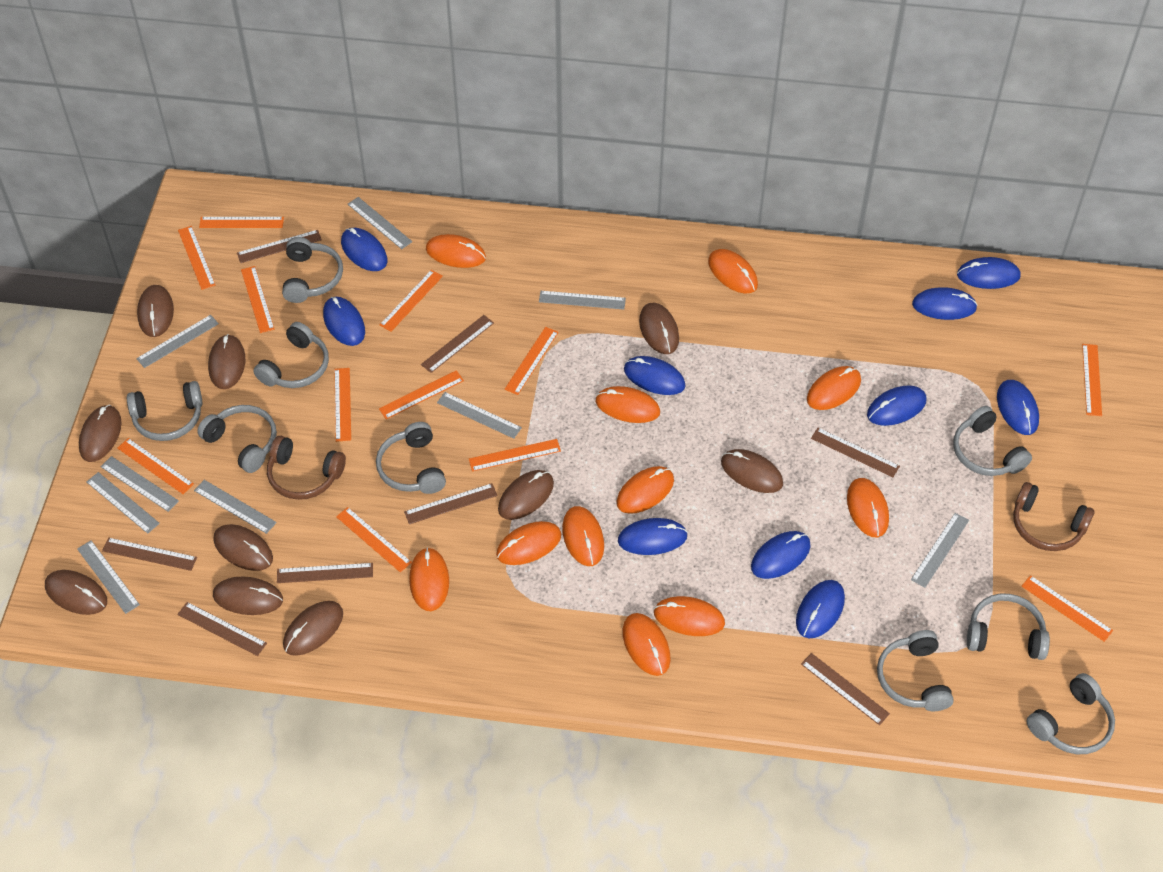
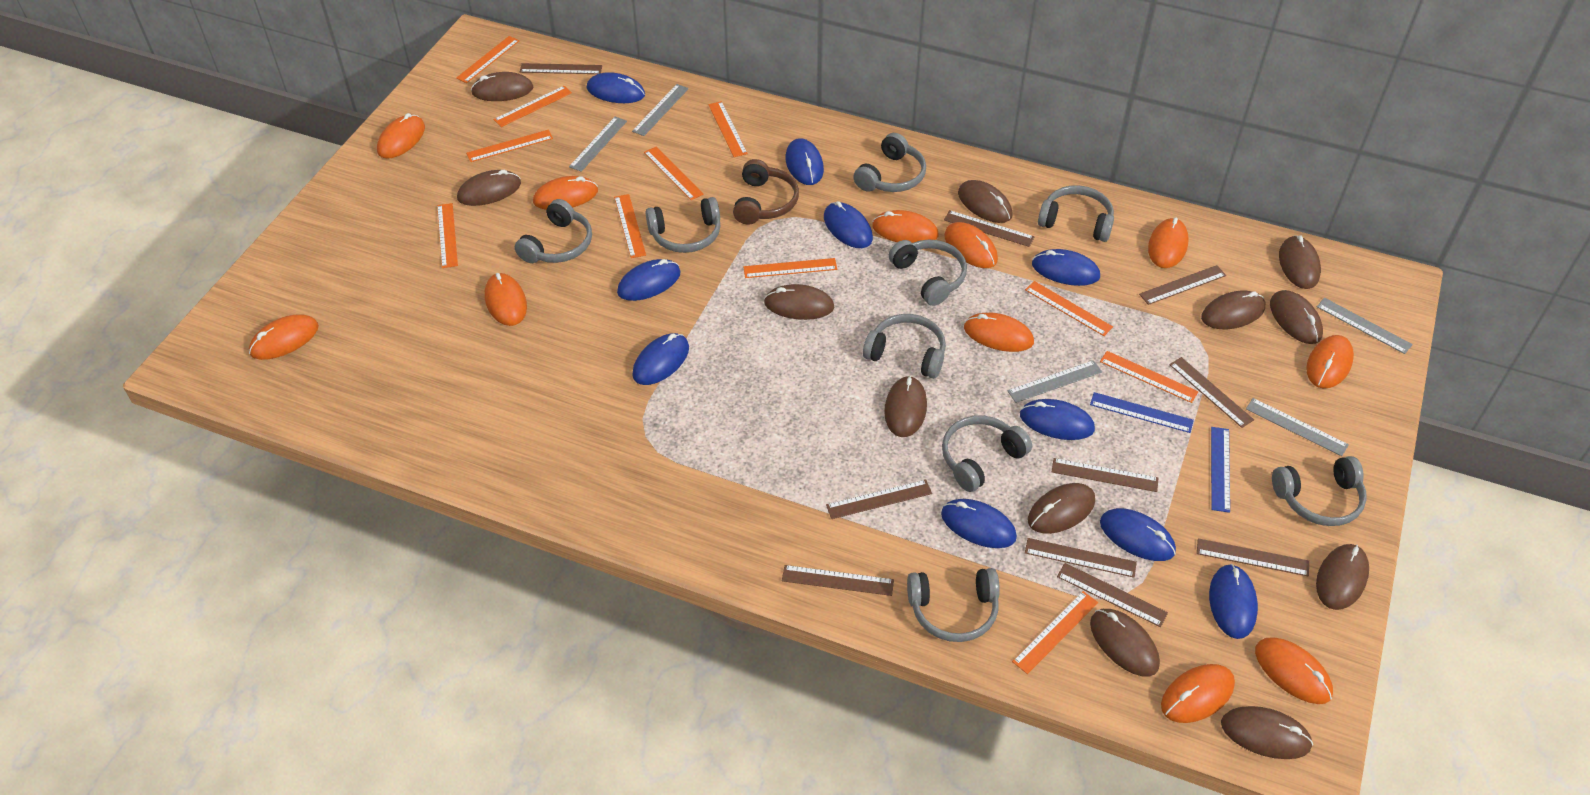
blue ruler: none = 0 -> [1090,392,1194,433] [1211,427,1230,513] = 2
brown headphones: [267,436,346,500] [1013,482,1094,551] = 2 -> [733,159,799,225] = 1
brown mouse: [45,570,107,615] [79,405,122,462] [137,285,174,337] [208,334,245,389] [213,524,273,571] [213,577,283,615] [283,601,343,656] [498,470,554,520] [639,302,679,354] [721,449,783,493] = 10 -> [457,170,521,206] [471,72,534,101] [764,284,834,320] [884,376,927,437] [958,180,1013,223] [1028,483,1095,534] [1090,609,1160,677] [1201,291,1265,329] [1221,706,1313,759] [1270,290,1323,344] [1279,235,1321,289] [1316,544,1369,610] = 12
brown ruler: [102,538,197,571] [177,602,267,656] [237,230,322,263] [277,563,373,583] [404,483,497,524] [421,315,494,373] [801,653,890,725] [811,428,900,477] = 8 -> [520,63,602,74] [782,565,894,596] [826,479,932,519] [944,210,1034,247] [1025,538,1137,578] [1052,458,1159,492] [1057,563,1168,627] [1139,265,1226,305] [1169,357,1254,428] [1197,538,1309,577] = 10
grey ruler: [77,540,140,614] [87,472,160,534] [101,456,179,512] [136,315,219,368] [194,480,277,534] [348,197,412,249] [437,392,522,439] [539,291,626,310] [911,513,969,588] = 9 -> [569,117,627,172] [632,84,689,136] [1007,360,1102,403] [1246,398,1349,456] [1317,298,1413,354] = 5
orange ruler: [117,438,194,494] [178,226,215,290] [199,217,284,228] [241,266,275,333] [334,368,351,442] [336,507,412,572] [379,370,464,419] [380,270,443,332] [469,439,561,472] [505,327,559,395] [1022,575,1113,642] [1082,344,1102,416] = 12 -> [437,203,458,268] [456,36,520,83] [466,130,553,162] [494,86,572,127] [614,194,646,258] [644,147,704,200] [708,101,748,157] [743,258,837,278] [1012,591,1098,674] [1025,281,1113,336] [1100,351,1199,403] = 11

